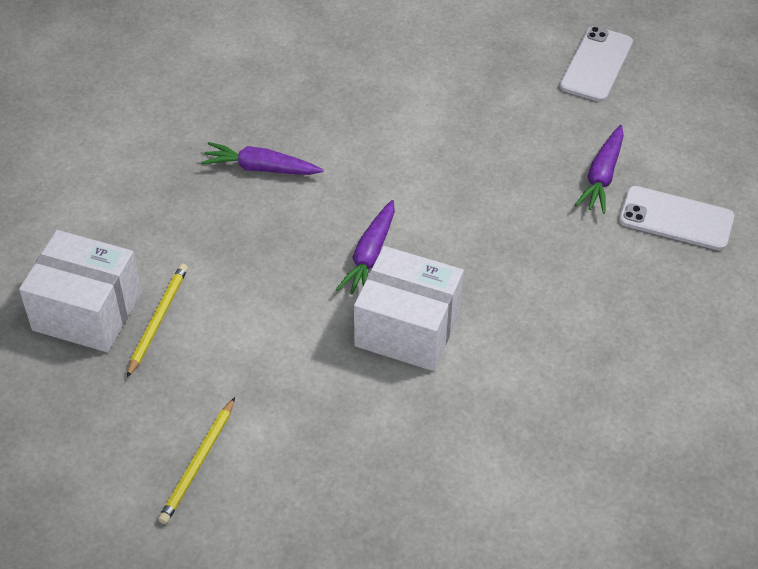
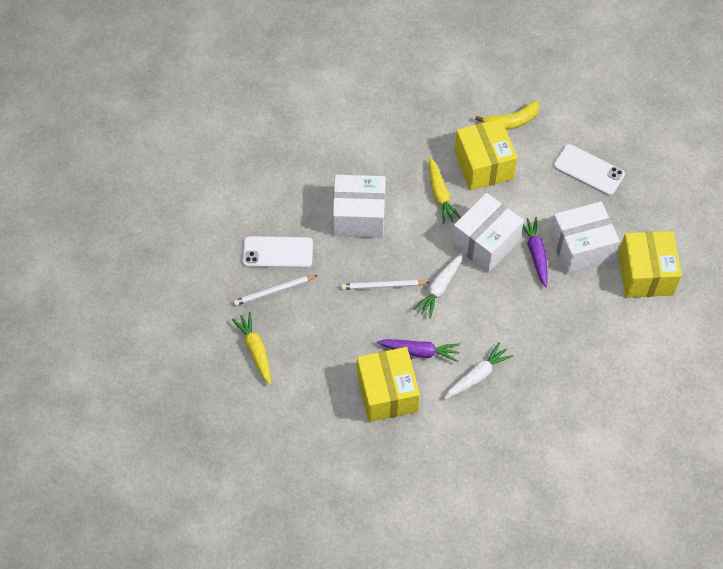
purple carrot: [201,142,323,175] [336,200,395,294] [575,125,624,214] = 3 -> [377,339,460,362] [523,217,548,287] = 2
white box: [19,230,142,352] [354,246,464,371] = 2 -> [333,175,386,238] [452,193,524,273] [549,201,620,274] = 3
white carrot: none = 0 -> [413,253,463,319] [444,342,513,399] = 2
white pencil: none = 0 -> [233,275,318,306] [341,280,430,290] = 2
yellow banana: none = 0 -> [475,101,540,130] = 1
yellow box: none = 0 -> [357,347,420,422] [454,119,518,191] [618,231,682,298] = 3
yellow carrot: none = 0 -> [231,312,271,385] [429,158,461,224] = 2
yellow pencil: [127,264,188,378] [158,397,235,524] = 2 -> none = 0

